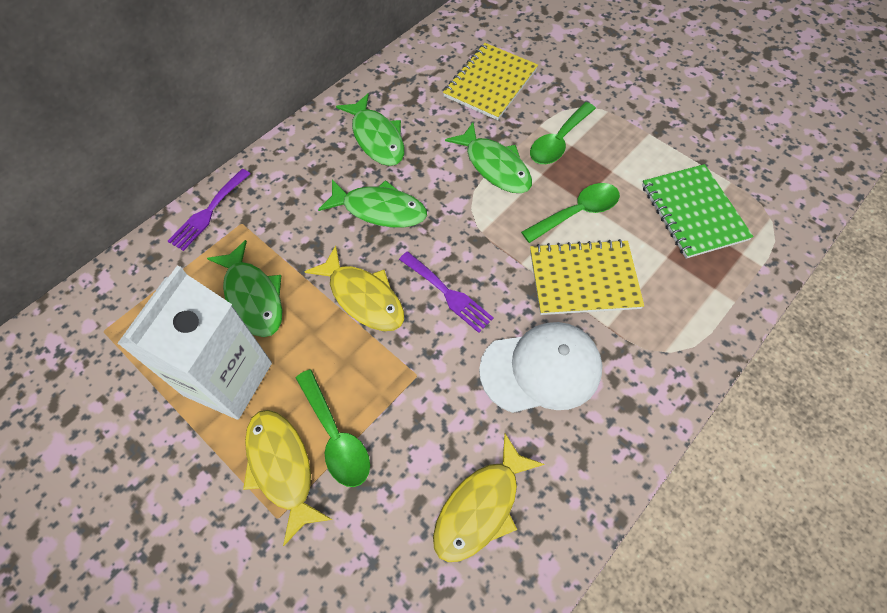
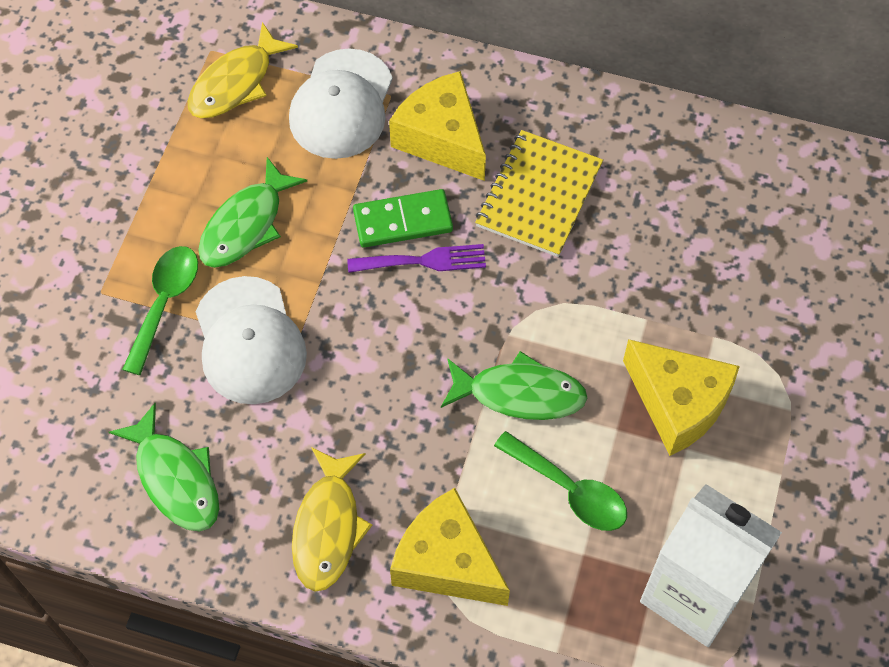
green domino: none = 0 -> [353,189,453,248] = 1
green fish: [207,240,282,337] [318,179,427,228] [336,93,404,166] [445,122,532,193] = 4 -> [109,403,219,532] [198,157,307,268] [441,351,587,420] = 3
green notebook: [642,164,754,259] = 1 -> none = 0
green spoon: [296,369,370,487] [521,183,620,243] [530,102,596,164] = 3 -> [122,246,198,375] [494,431,627,531] = 2
purple fork: [168,169,250,251] [399,252,494,333] = 2 -> [347,244,486,273] = 1
white cap: [479,322,602,413] = 1 -> [196,276,307,404] [289,49,393,159] = 2
yellow cheese: none = 0 -> [389,71,486,181] [390,488,510,606] [623,339,740,456] = 3
yellow fish: [243,410,332,546] [304,245,404,331] [433,433,544,562] = 3 -> [188,22,298,118] [292,447,372,592] = 2
yellow notebook: [443,43,538,120] [530,239,644,315] = 2 -> [475,130,603,257] = 1

